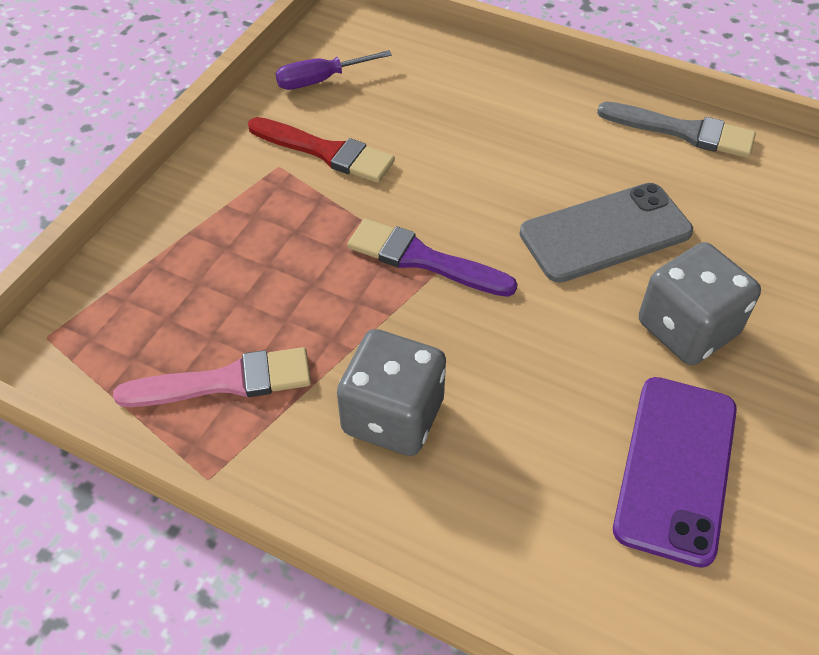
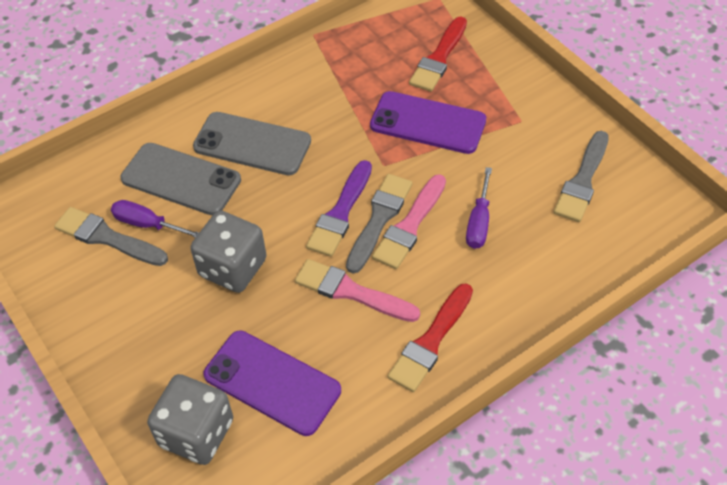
grey brush: [597,102,756,158] = 1 -> [54,207,168,266] [346,174,413,273] [554,131,609,222] = 3
grey phone: [519,183,693,283] = 1 -> [120,143,241,215] [193,112,311,175] = 2
pink brush: [113,347,311,407] = 1 -> [295,259,420,322] [372,174,446,269] = 2
purple phone: [613,377,737,568] = 1 -> [203,330,341,436] [370,91,486,154] = 2
purple screwdriver: [275,50,392,90] = 1 -> [111,200,199,238] [466,167,492,249] = 2
red brush: [248,117,395,183] = 1 -> [388,283,473,392] [409,17,467,92] = 2

